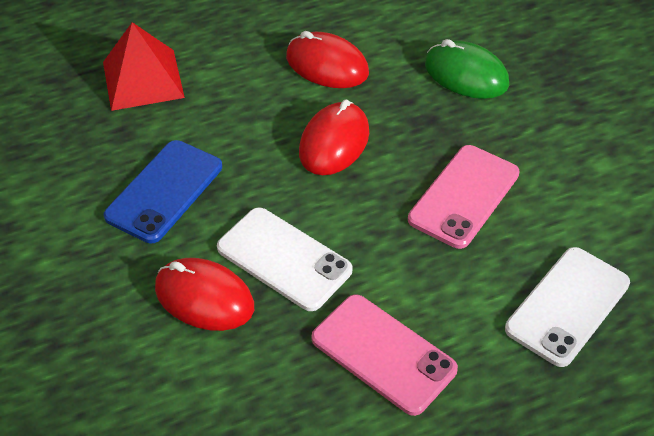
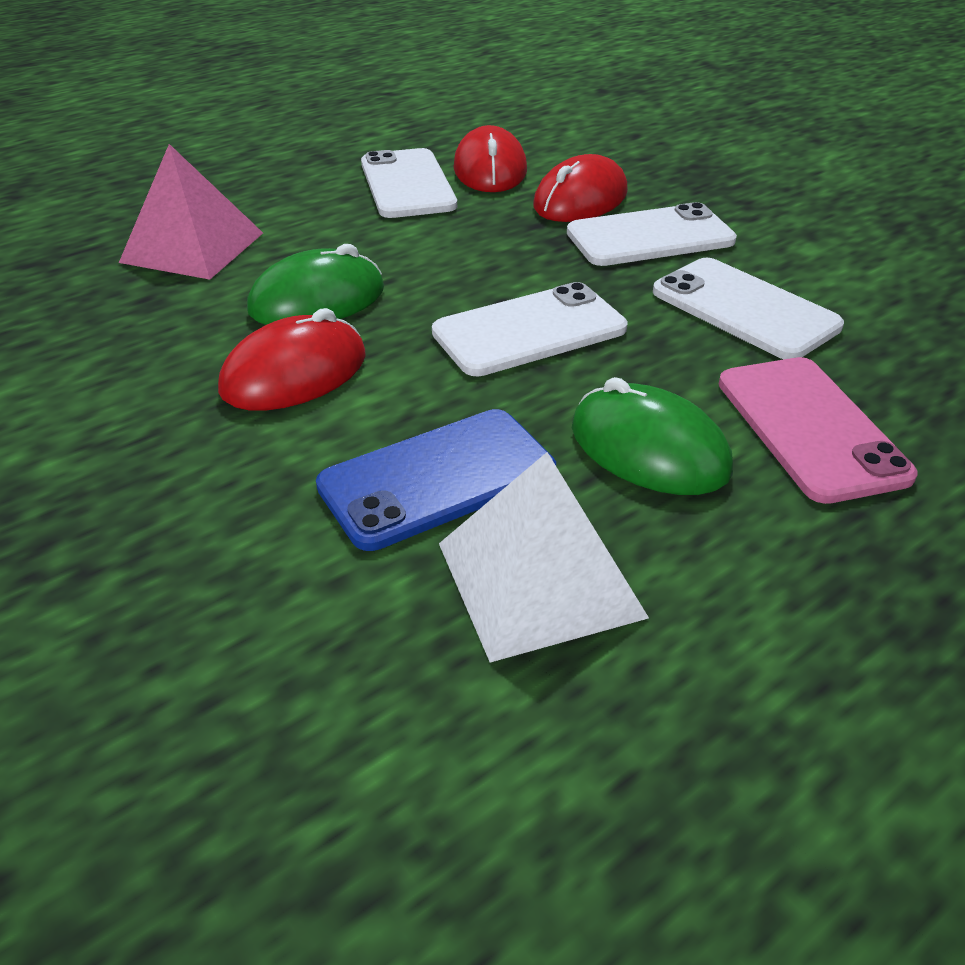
green mouse: [425,39,509,99] = 1 -> [247,244,384,325] [572,377,733,495] = 2
pink phone: [312,294,458,416] [408,145,520,249] = 2 -> [719,357,918,504] = 1
pink pyramid: none = 0 -> [119,144,263,280] = 1
red pyramid: [103,22,185,111] = 1 -> none = 0
white phone: [217,207,352,311] [505,247,630,367] = 2 -> [361,148,457,218] [432,282,627,376] [567,202,737,266] [653,258,844,359] = 4
white pyramid: none = 0 -> [439,452,649,663] = 1

